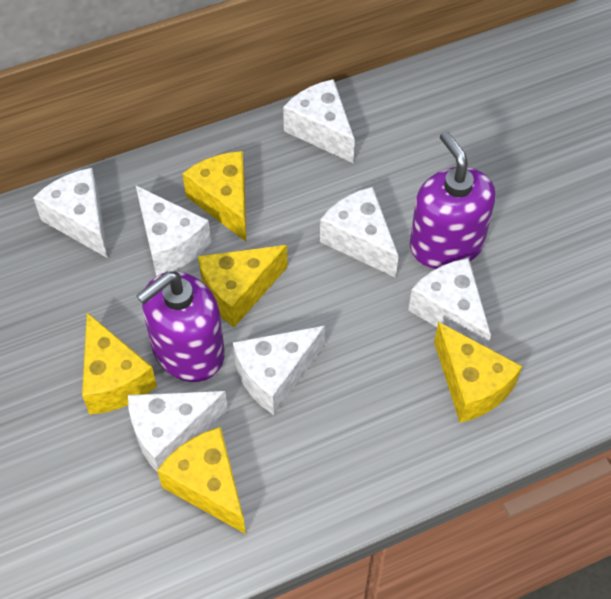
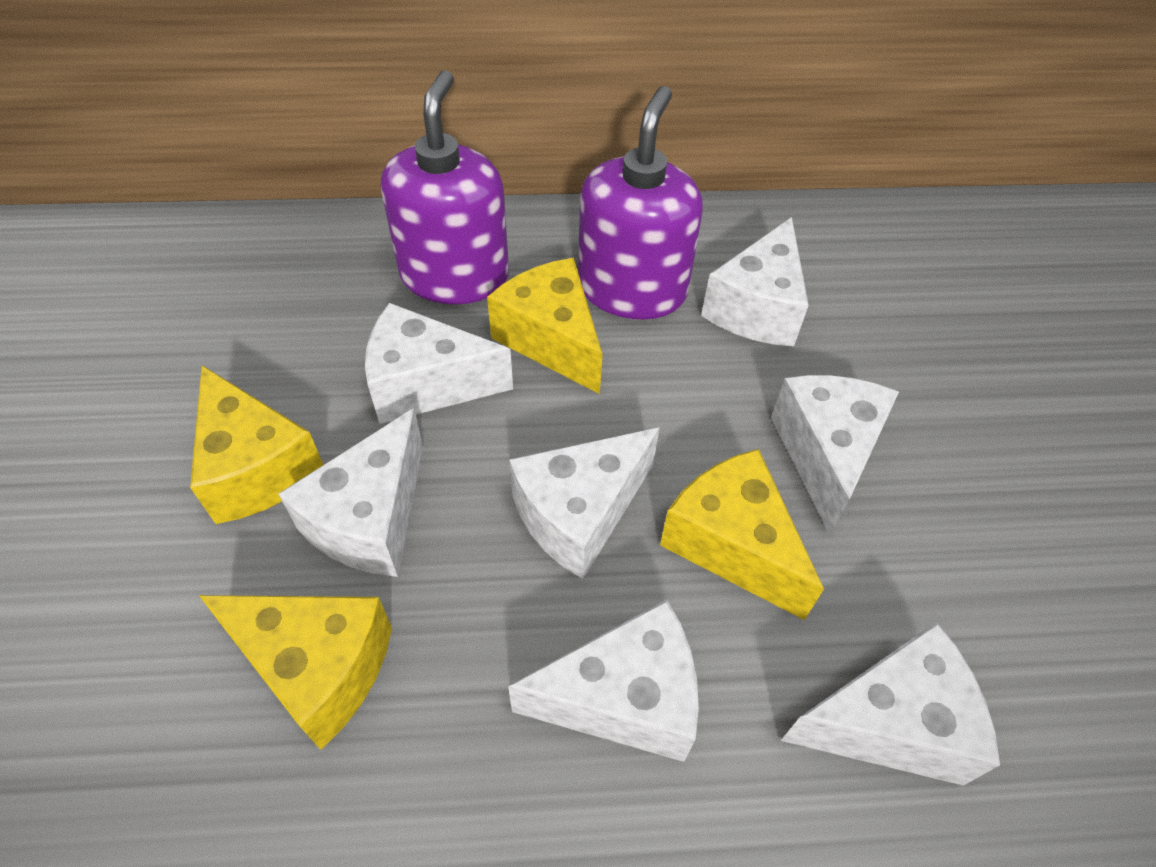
yellow cheese: [82,313,157,414] [157,427,246,534] [182,151,246,241] [198,245,288,327] [434,322,522,423] = 5 -> [190,365,323,524] [199,595,392,750] [487,258,602,394] [660,449,824,620] = 4

